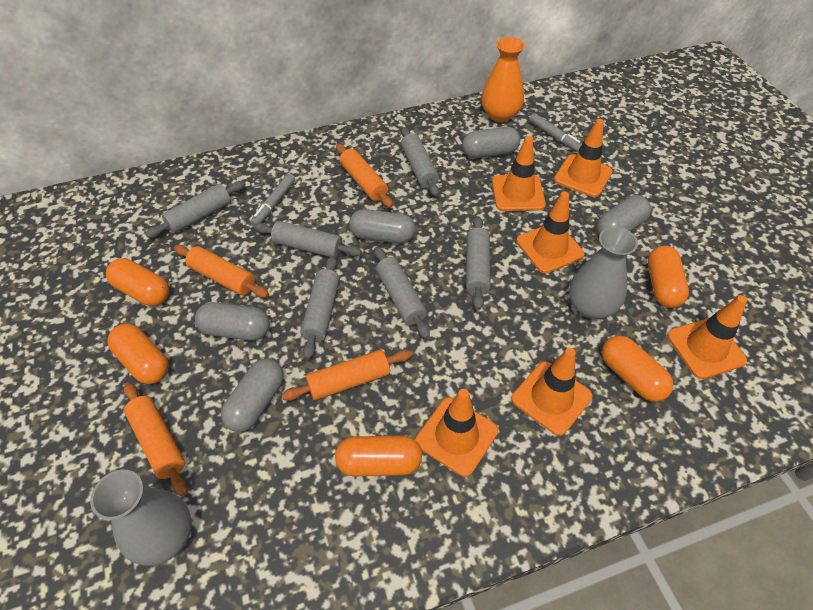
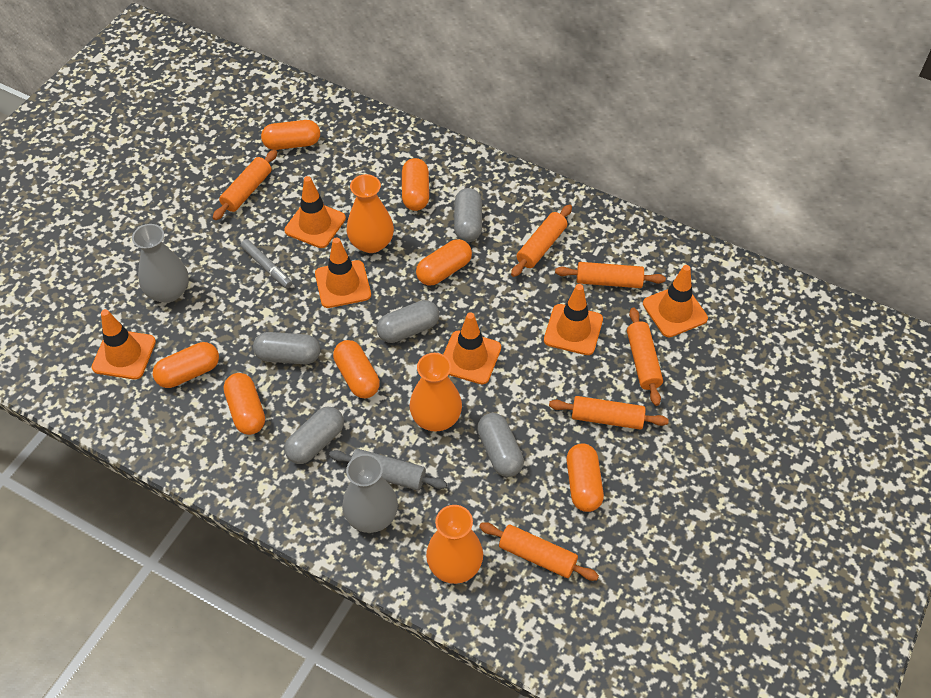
grey marker: [250,174,295,227] [529,113,582,152] = 2 -> [241,239,292,288] = 1
grey rolling pin: [146,181,245,238] [254,221,362,258] [300,256,340,359] [374,247,430,339] [401,127,439,196] [466,216,491,310] = 6 -> [329,449,447,491] = 1
orange capsule: [106,258,169,306] [108,324,169,384] [335,435,422,476] [602,336,673,402] [647,246,689,308] = 5 -> [153,342,219,388] [224,373,265,435] [261,120,320,150] [333,340,380,398] [402,158,429,211] [416,239,472,286] [566,444,604,512] = 7
orange rolling pin: [124,382,187,496] [174,245,269,298] [282,350,412,401] [336,144,393,208] = 4 -> [213,150,277,220] [479,522,599,581] [511,204,572,277] [549,396,669,430] [555,262,666,288] [627,307,663,406] = 6
orange vase: [481,37,525,122] = 1 -> [347,174,394,253] [409,353,462,432] [426,505,483,584] = 3

